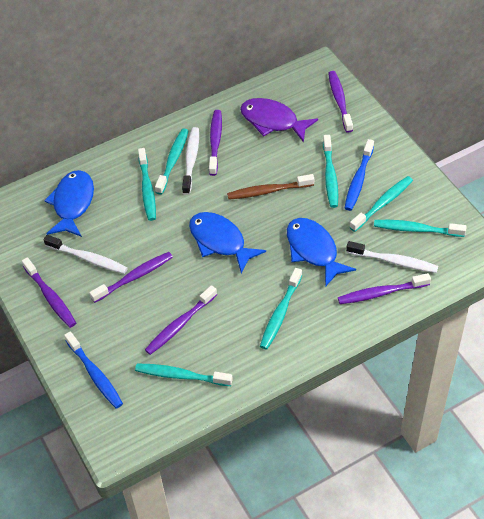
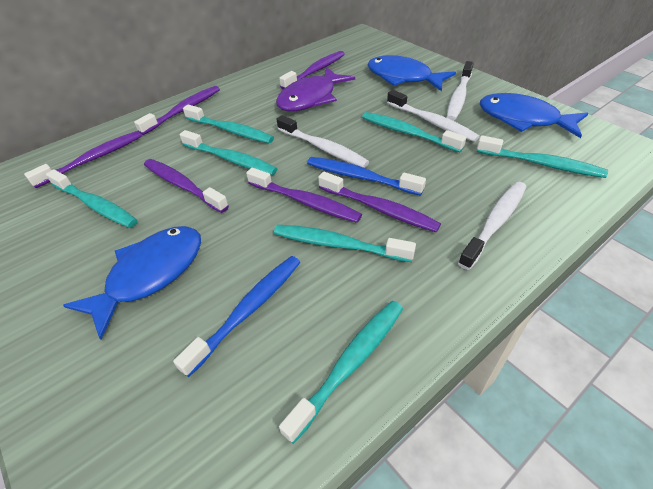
brown toothbrush: [227,174,314,200] = 1 -> none = 0
white toothbrush: [44,235,128,274] [182,127,199,195] [346,241,438,273] = 3 -> [277,115,369,168] [387,90,480,142] [447,61,474,121] [458,182,526,270] = 4

